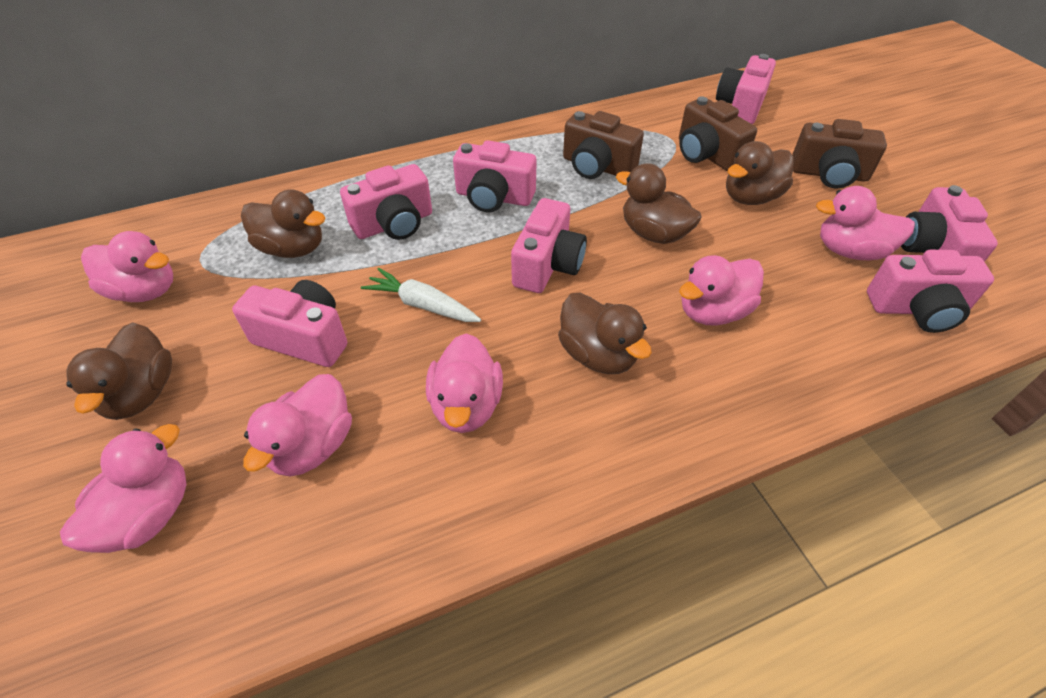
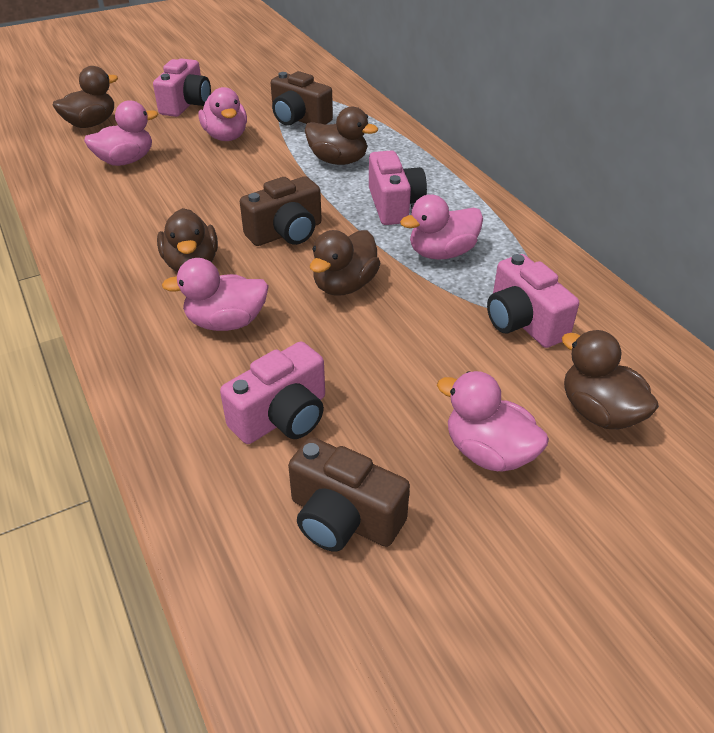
pink camera: [232,280,347,367] [340,164,432,240] [453,140,537,213] [511,198,587,293] [716,54,776,124] [867,250,994,333] [901,185,998,262] = 7 -> [153,59,211,117] [220,342,325,444] [369,150,427,225] [487,254,579,348] = 4
pink duck: [60,424,187,553] [81,231,173,302] [243,374,352,476] [426,333,503,433] [679,255,764,326] [816,186,915,260] = 6 -> [84,100,158,166] [162,258,269,331] [199,87,247,141] [400,194,483,259] [437,371,549,472] = 5
white carrot: [361,268,481,322] = 1 -> none = 0

